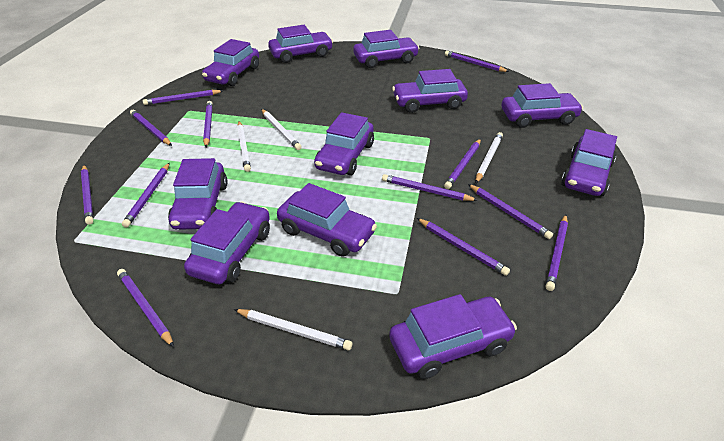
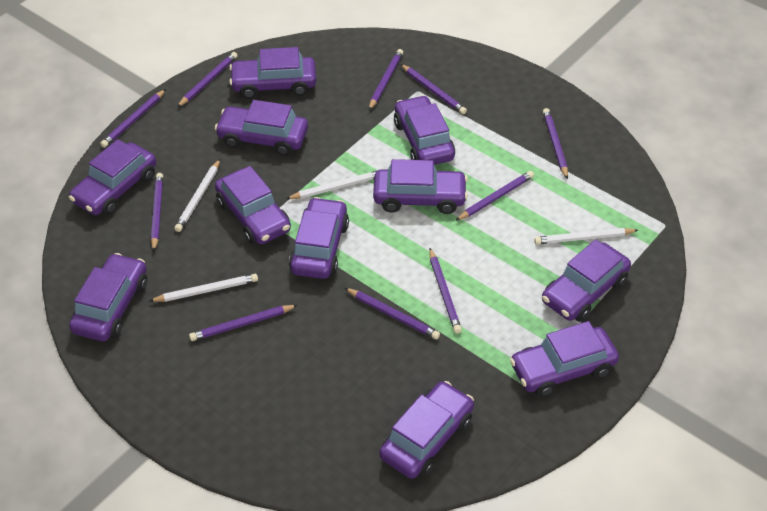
purple pencil: [81,165,93,225] [117,269,174,347] [122,163,170,228] [130,110,172,146] [143,90,223,105] [203,101,213,147] [382,174,478,201] [417,218,510,276] [444,139,481,189] [445,51,509,72] [468,184,553,239] [546,215,568,291] = 12 -> [100,89,166,148] [151,173,163,252] [177,52,238,107] [189,305,298,341] [345,288,440,339] [369,49,403,110] [400,64,467,114] [429,248,462,333] [455,171,534,221] [543,108,568,180] = 10

